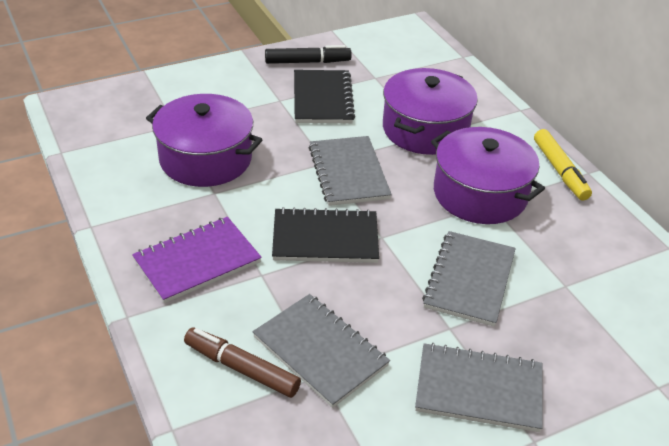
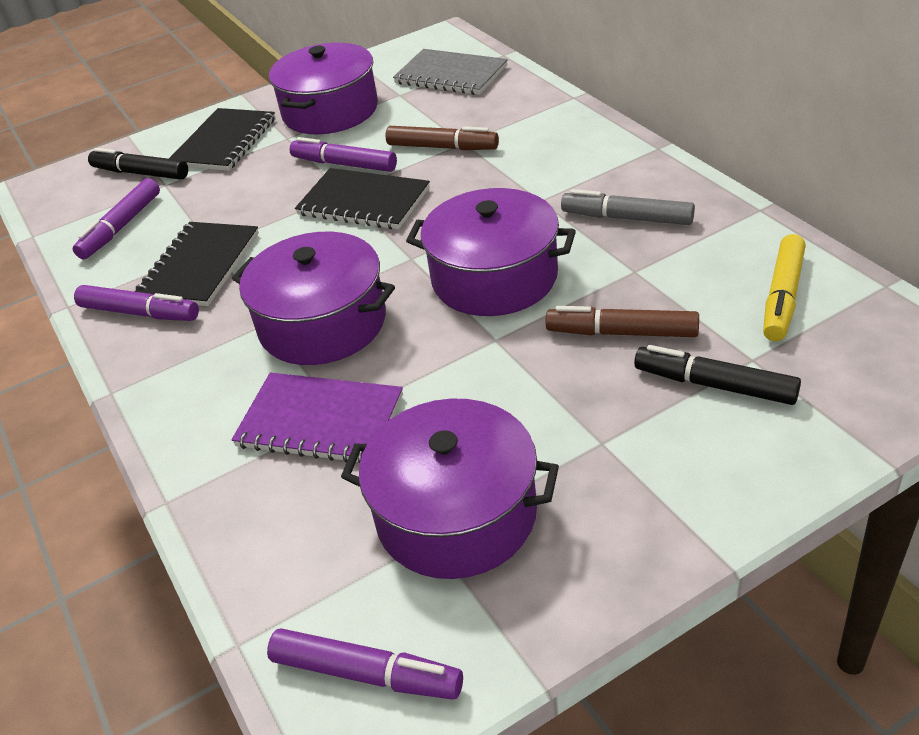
black marker: [265,45,352,64] = 1 -> [88,148,188,180] [634,345,801,405] = 2
black notebook: [272,207,379,263] [294,70,355,123] = 2 -> [135,222,259,306] [169,108,275,171] [295,168,430,229] = 3
brown marker: [184,327,301,398] = 1 -> [386,126,499,150] [546,306,699,337] = 2
grey marker: none = 0 -> [561,189,695,225] = 1
grey notebook: [253,294,390,408] [309,136,392,206] [415,343,543,432] [422,231,516,327] = 4 -> [393,49,508,95] = 1
purple marker: none = 0 -> [73,178,160,259] [74,285,199,321] [267,629,463,700] [290,137,397,172] = 4
purple pot: [146,94,262,187] [383,68,478,155] [431,127,545,224] = 3 -> [232,232,395,365] [269,43,378,134] [341,399,559,579] [406,188,576,316] = 4

